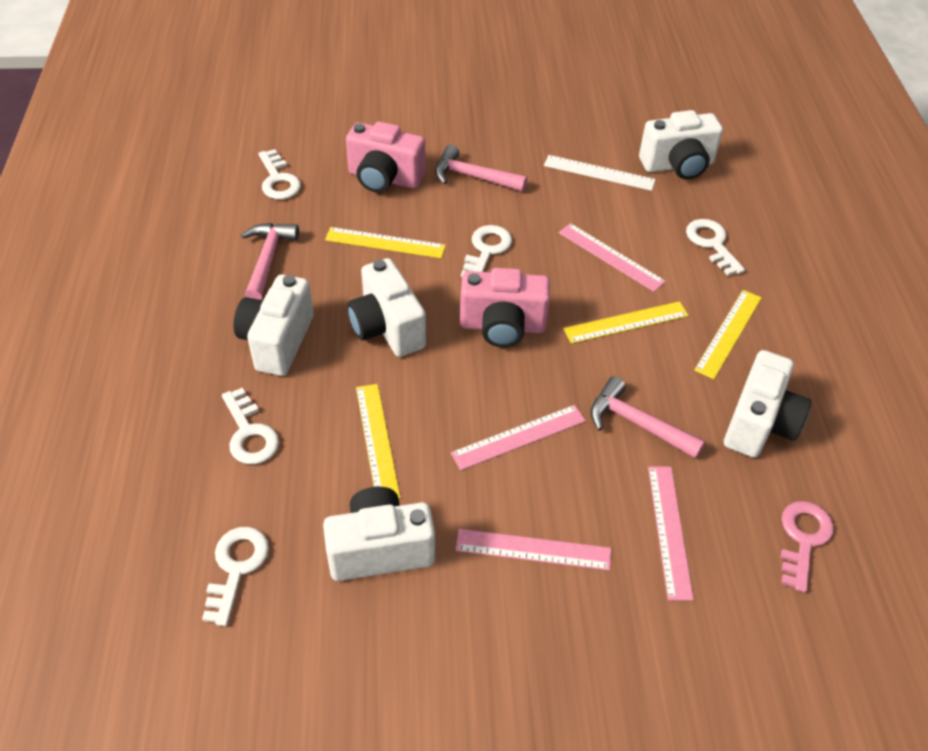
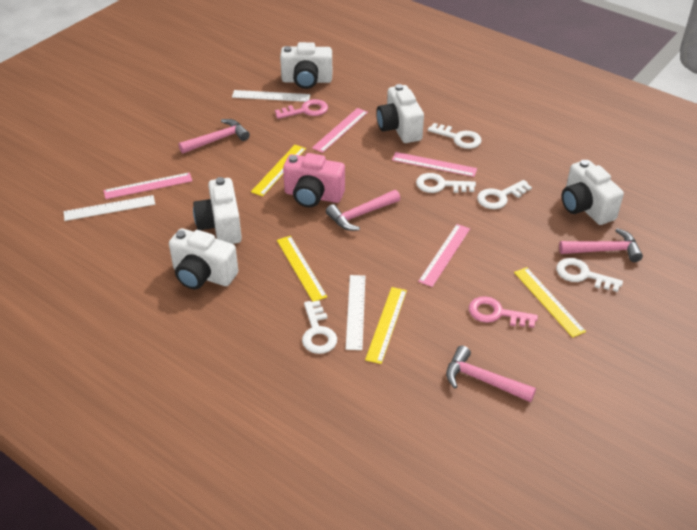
pink camera: [346,121,426,193] [460,268,550,347] = 2 -> [283,153,345,207] = 1
pink hammer: [241,223,299,300] [435,145,527,191] [590,376,705,459] = 3 -> [179,119,250,154] [326,190,400,231] [446,346,536,402] [559,228,643,262] = 4
pink key: [780,501,834,593] = 1 -> [275,99,328,119] [469,296,538,328] = 2
white ruler: [544,155,656,191] = 1 -> [64,195,155,221] [232,90,310,102] [346,275,365,350] = 3

